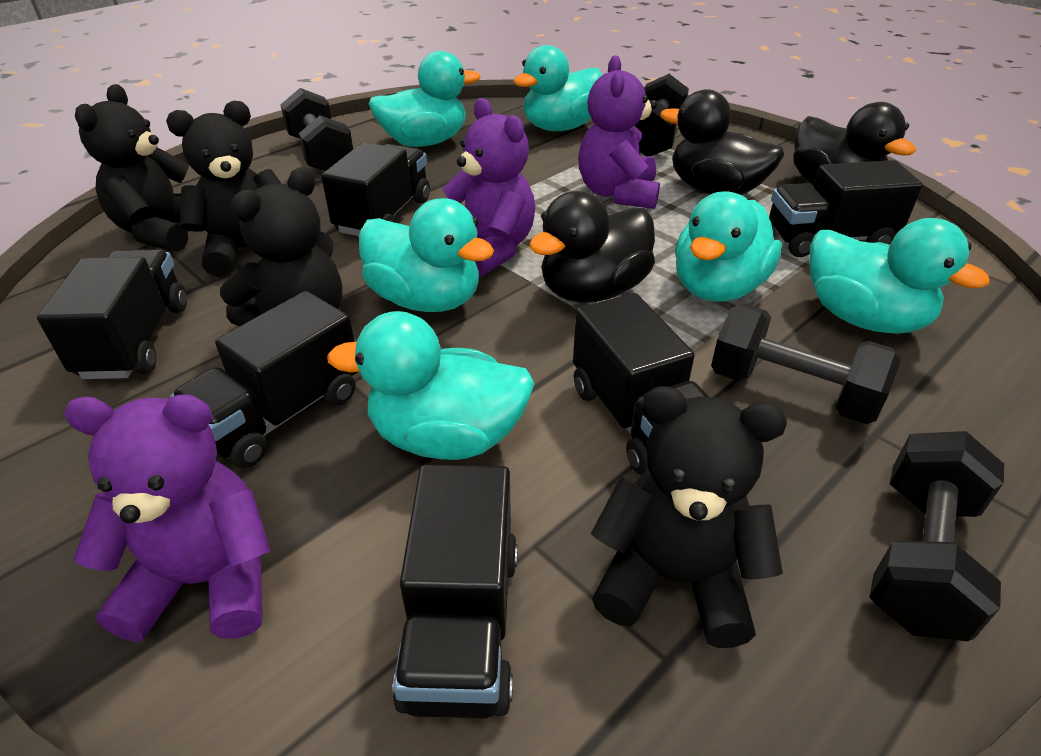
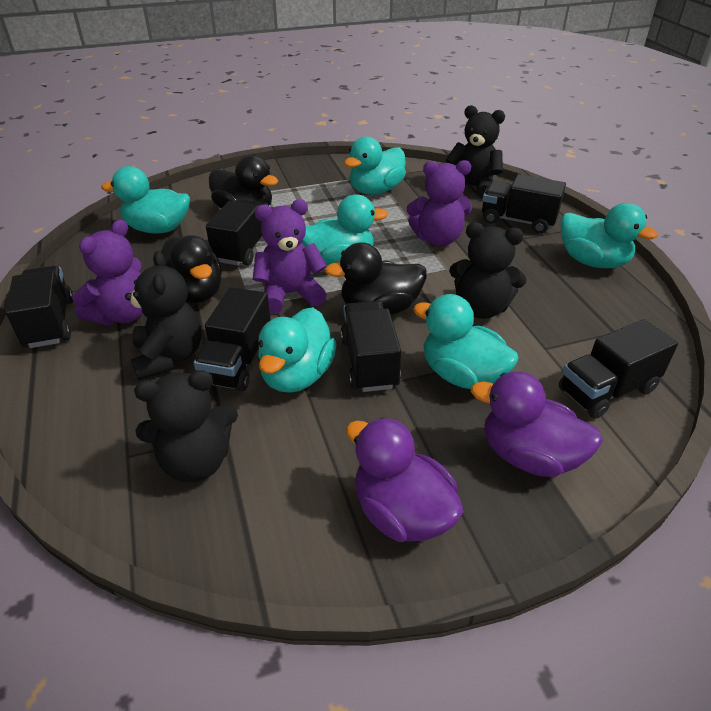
black dumbbell: [280,88,353,171] [635,74,689,156] [711,304,901,424] [869,431,1004,641] = 4 -> none = 0
purple duck: none = 0 -> [346,417,464,542] [471,371,603,477] = 2

